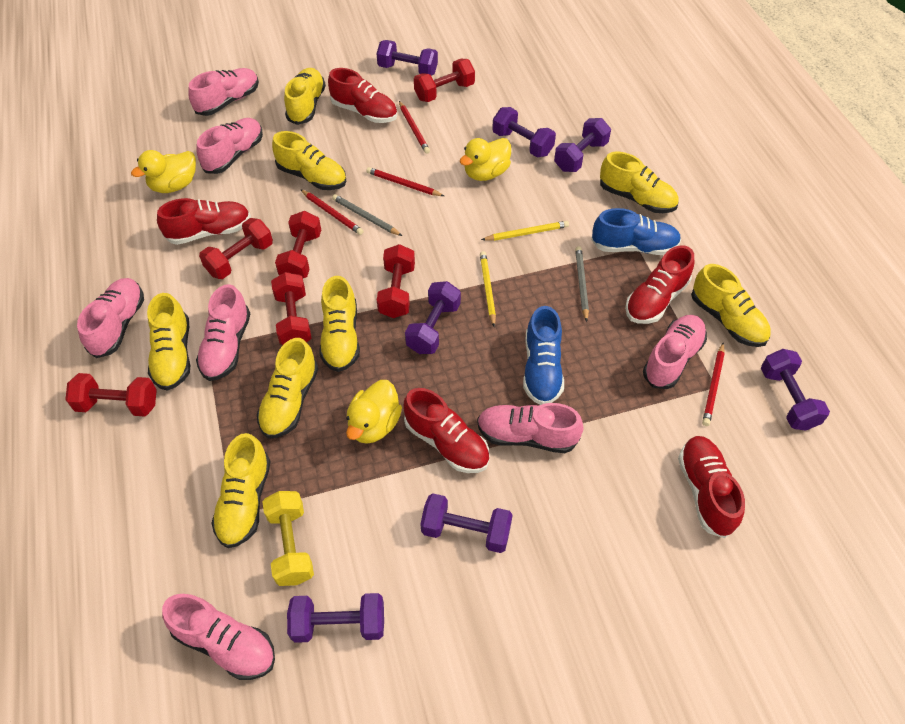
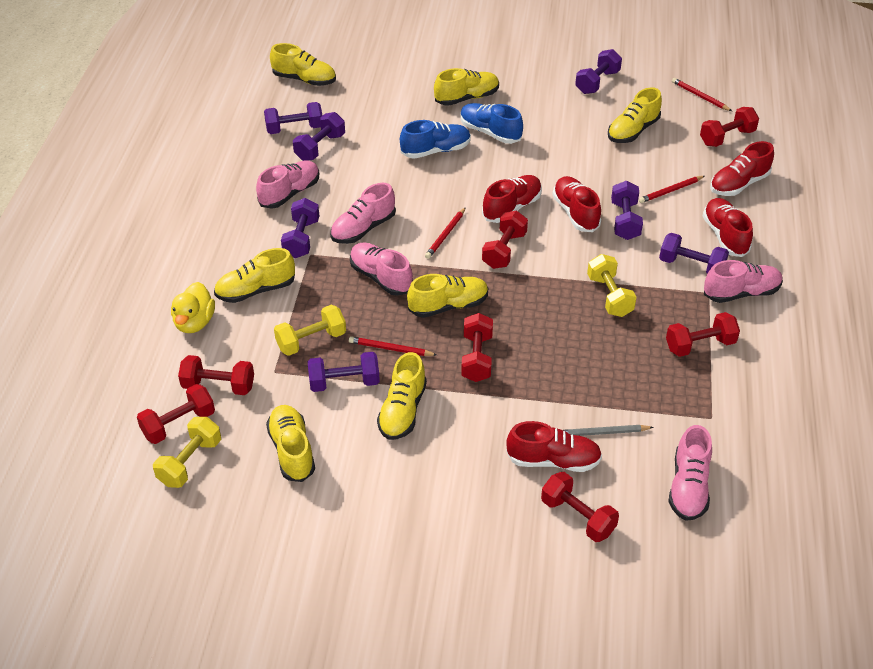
grey pencil: [332,194,402,236] [575,246,589,322] = 2 -> [563,425,654,436] = 1
pink shoe: [77,278,144,358] [162,594,275,680] [188,68,259,116] [196,118,263,174] [196,284,250,381] [477,403,584,453] [643,315,707,389] = 7 -> [256,161,319,209] [330,183,396,244] [350,243,413,296] [668,425,712,521] [704,260,783,303] = 5
red dumbbell: [65,373,157,417] [199,218,273,279] [271,272,312,345] [275,211,321,278] [377,244,415,318] [414,59,475,102] = 6 -> [137,384,215,444] [178,355,254,395] [461,313,493,382] [482,211,528,269] [541,472,619,542] [666,312,740,357] [700,107,759,147] = 7
yellow duck: [131,150,196,193] [346,380,402,444] [459,138,511,181] = 3 -> [171,282,215,333] = 1
yellow dumbbell: [262,491,314,586] = 1 -> [153,417,221,488] [274,305,346,356] [587,254,637,317] = 3
yellow pencil: [480,251,496,327] [481,221,569,241] = 2 -> none = 0
yellow shoe: [147,293,190,391] [212,433,271,548] [257,338,318,438] [272,131,346,190] [284,68,326,125] [319,276,360,372] [600,152,679,213] [691,264,771,347] = 8 -> [214,248,295,303] [266,405,315,482] [270,43,336,86] [377,352,427,440] [407,274,488,318] [434,68,499,106] [608,87,662,143] = 7

